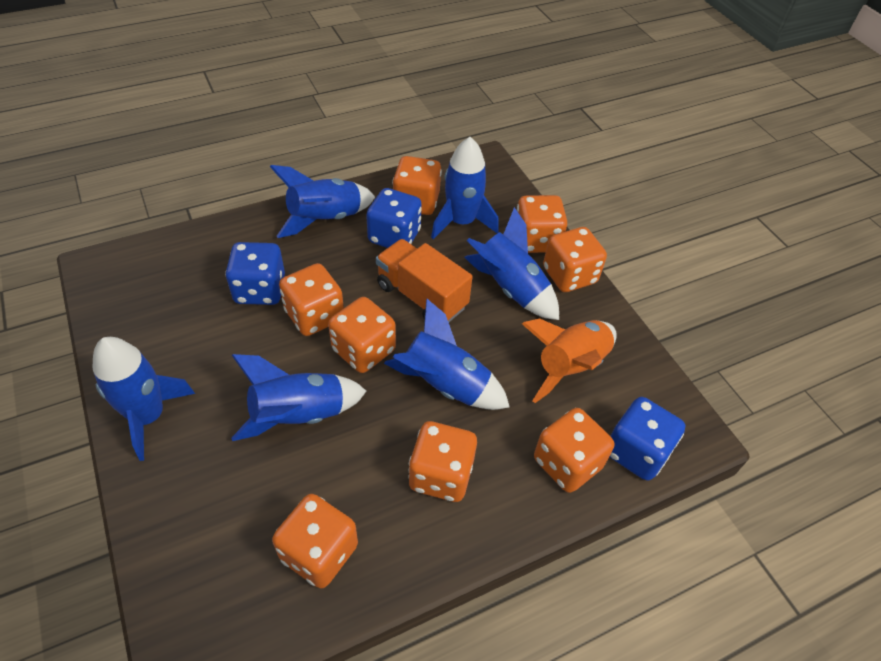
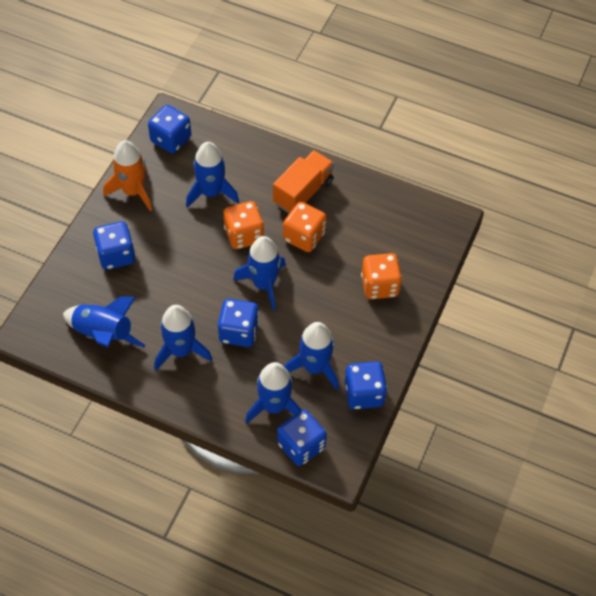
blue dice: [225,242,285,305] [366,188,422,248] [609,397,686,481] = 3 -> [93,221,136,270] [148,105,191,154] [218,299,259,347] [277,410,327,466] [345,361,387,409] = 5
orange dice: [272,494,358,588] [279,263,344,336] [328,297,396,373] [392,156,442,215] [408,421,477,502] [517,195,567,253] [534,408,614,493] [543,227,607,292] = 8 -> [224,201,264,249] [283,202,327,252] [361,253,402,299] = 3

